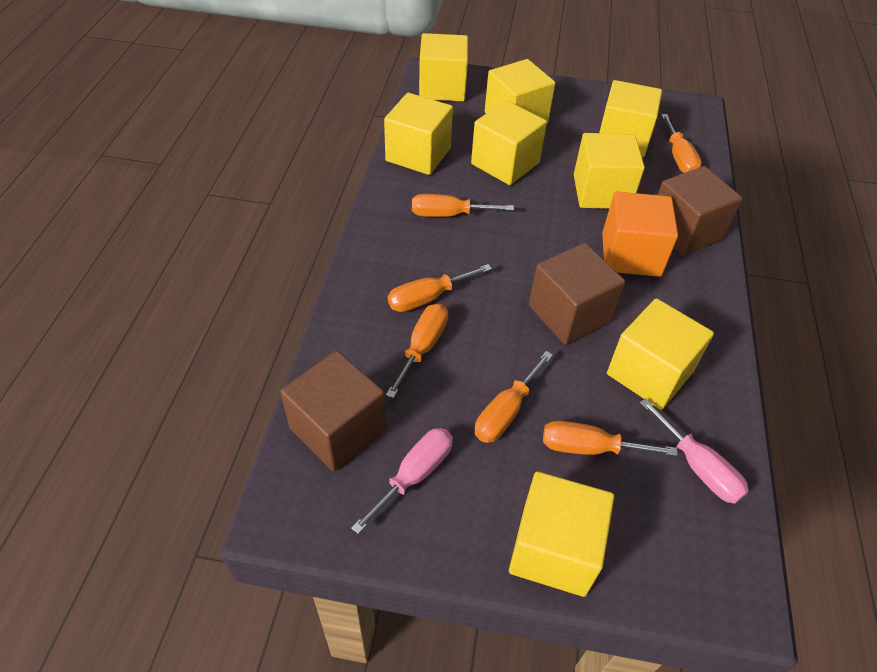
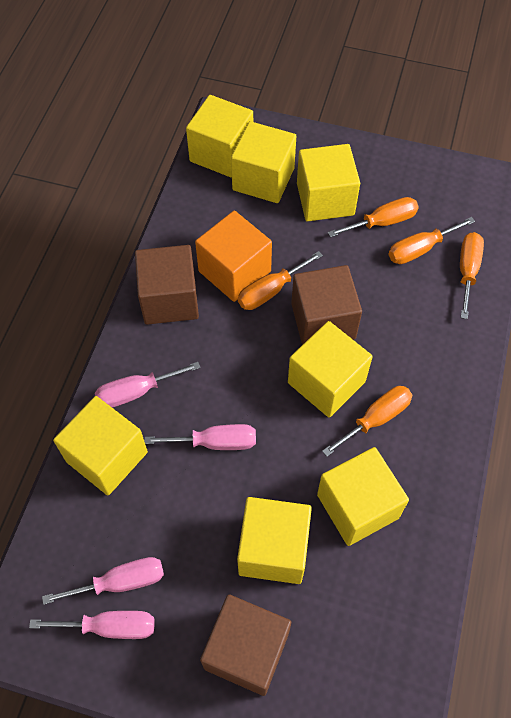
orange screwdriver: [386,304,448,398] [388,264,492,312] [412,194,514,217] [475,351,553,443] [543,421,678,456] [661,114,702,173] = 6 -> [238,251,323,310] [322,386,412,457] [328,197,419,238] [389,217,475,264] [460,232,484,319] = 5
pink screwdriver: [351,428,453,534] [640,398,749,504] = 2 -> [29,611,154,639] [42,557,164,605] [95,362,201,408] [144,424,256,450] = 4
yellow cube: [384,93,453,175] [419,33,468,101] [471,100,547,185] [485,59,555,124] [509,471,614,597] [574,133,645,209] [599,80,662,158] [607,298,714,410] = 8 -> [53,396,148,495] [186,95,253,177] [231,121,296,203] [237,497,312,584] [288,321,373,418] [297,144,360,221] [317,447,409,546] = 7

